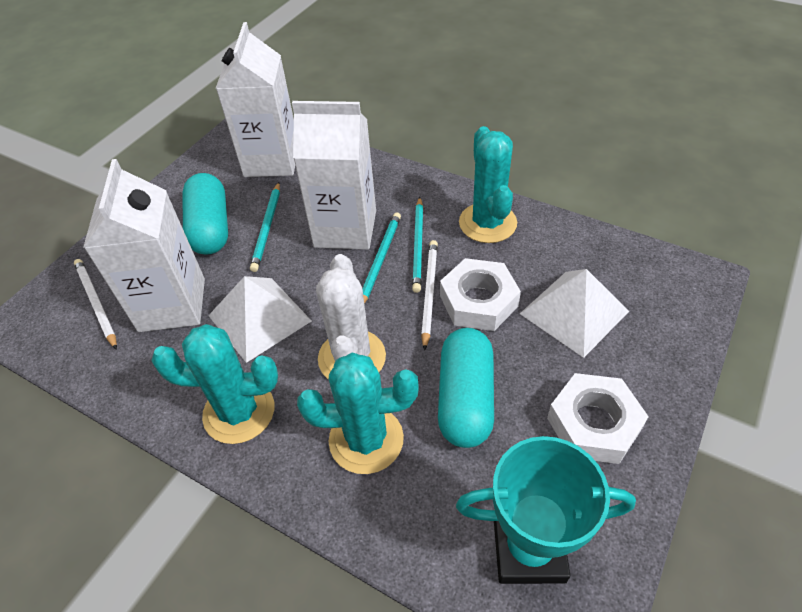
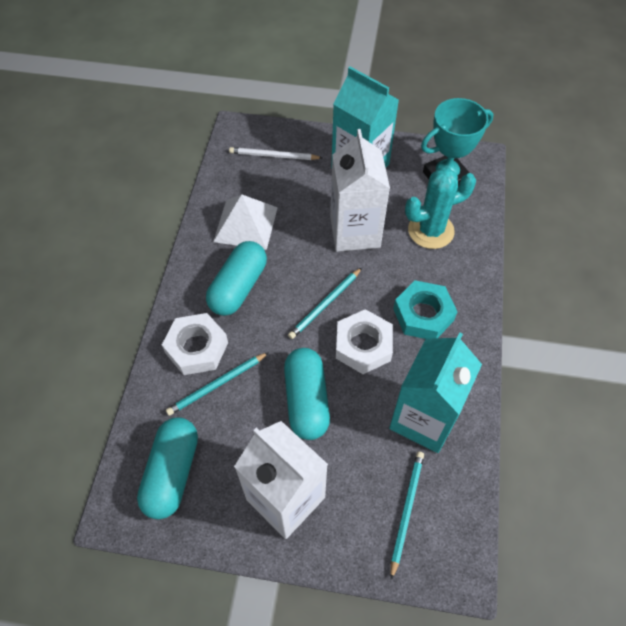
turquoise cactus: [151,324,278,444] [297,353,419,474] [459,126,517,243] = 3 -> [405,168,476,249] = 1
turquoise capsule: [182,173,228,255] [438,328,494,448] = 2 -> [137,417,198,519] [206,241,267,316] [284,348,330,440] = 3
turquoise carton: none = 0 -> [331,67,399,168] [389,332,482,453] = 2
turquoise nut: none = 0 -> [393,280,457,339] = 1
white cactus: [316,254,386,379] = 1 -> none = 0
white carton: [83,159,205,332] [216,22,295,177] [292,101,376,250] = 3 -> [234,421,328,539] [330,129,390,252] = 2
white pencil: [74,259,117,350] [421,240,438,351] = 2 -> [229,147,322,160] = 1
white pyramid: [208,276,311,363] [520,269,629,358] = 2 -> [213,194,278,250] = 1

